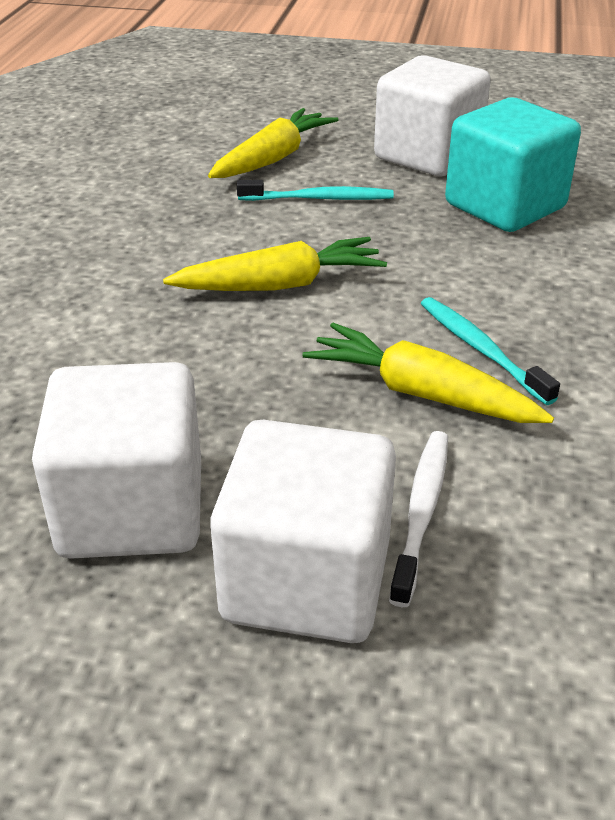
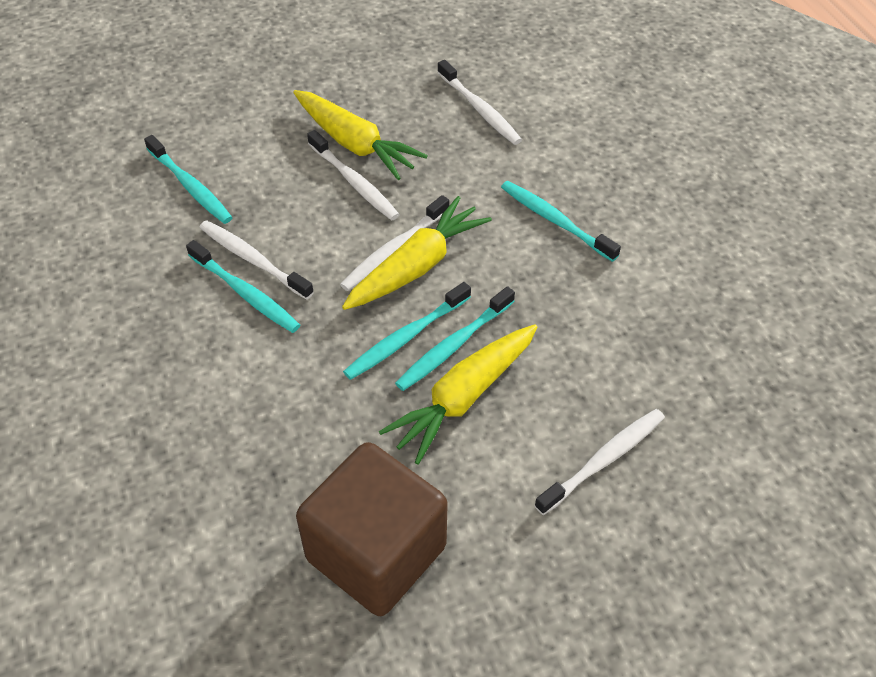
brown cube: none = 0 -> [296,442,448,616] = 1
turquoise cube: [445,98,581,232] = 1 -> none = 0
turquoise toothbrush: [237,180,394,201] [421,297,560,405] = 2 -> [144,135,233,224] [186,240,300,333] [343,282,471,380] [395,286,515,391] [501,181,621,262] = 5
white cube: [32,362,201,559] [210,420,396,643] [374,55,491,176] = 3 -> none = 0
white toothbrush: [389,431,448,607] = 1 -> [199,220,314,300] [307,130,400,221] [340,195,449,291] [437,60,522,145] [534,409,665,515] = 5

